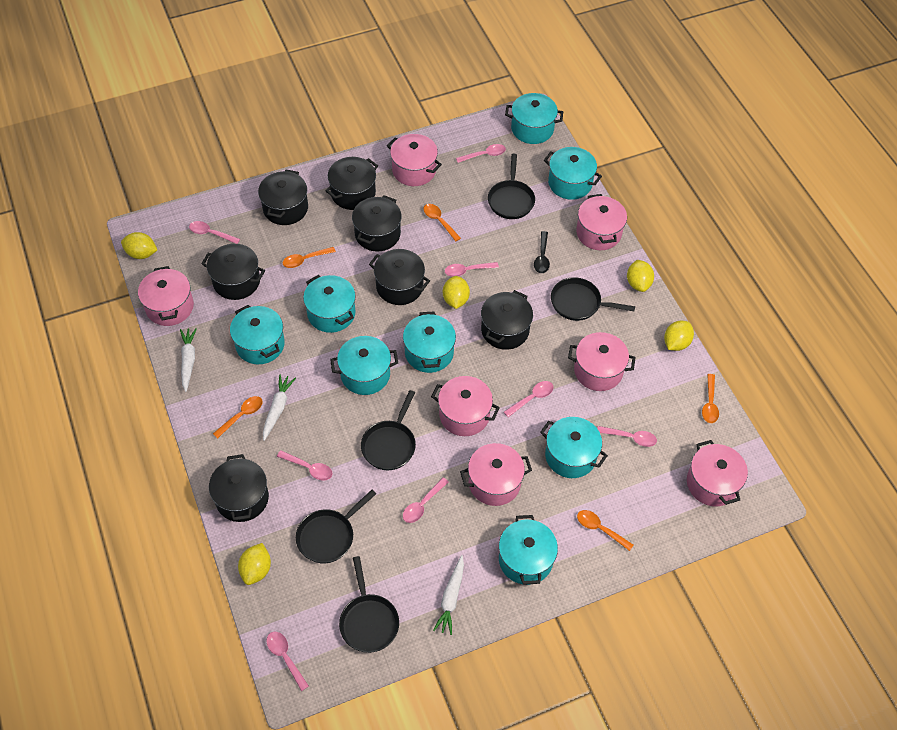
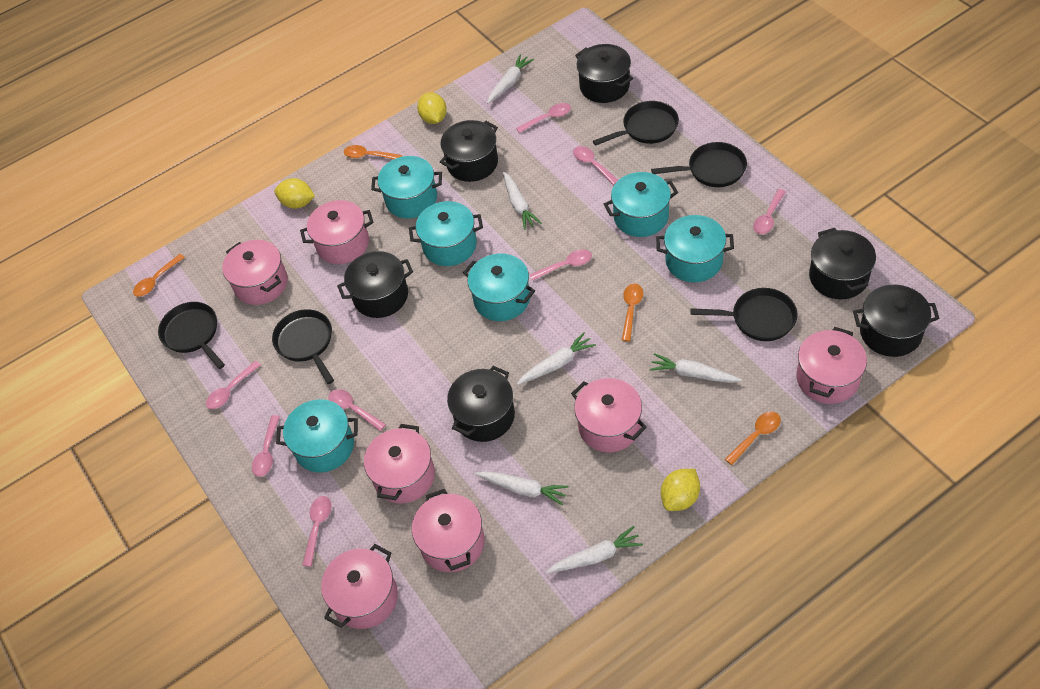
black pot: [201,244,265,300] [209,454,269,522] [258,170,308,225] [326,157,378,210] [352,195,402,252] [369,249,430,305] [481,290,533,350] = 7 -> [337,251,413,318] [440,120,498,182] [447,366,515,442] [575,44,633,103] [809,228,876,299] [853,285,940,357] = 6
black spoon: [534,231,550,273] = 1 -> none = 0
orange spoon: [213,396,263,439] [283,247,336,268] [424,204,461,241] [577,510,633,551] [702,374,719,423] = 5 -> [133,254,185,297] [344,145,402,159] [622,284,643,341] [725,411,781,465] = 4
turquoise pot: [230,305,285,364] [303,275,356,333] [330,336,398,395] [403,312,456,373] [499,515,558,585] [505,93,563,144] [540,417,608,478] [544,147,602,200] = 8 -> [276,399,358,472] [371,156,442,218] [409,201,483,266] [463,253,535,321] [604,172,678,237] [656,215,734,282] = 6
white carrot: [180,328,197,392] [263,375,296,441] [433,555,464,635] = 3 -> [475,471,569,505] [487,54,534,104] [503,172,541,230] [517,332,596,385] [546,526,643,574] [650,353,742,383] = 6
yellow lemon: [121,232,157,259] [238,543,271,585] [443,276,470,309] [627,260,654,292] [664,321,694,351] = 5 -> [274,178,315,209] [417,92,447,124] [661,469,700,511] = 3

